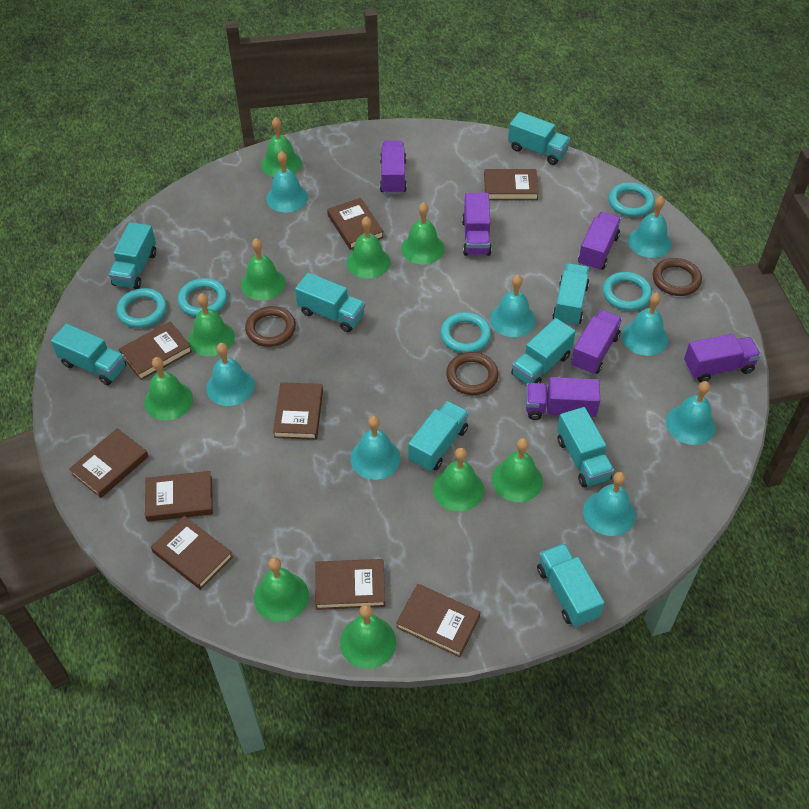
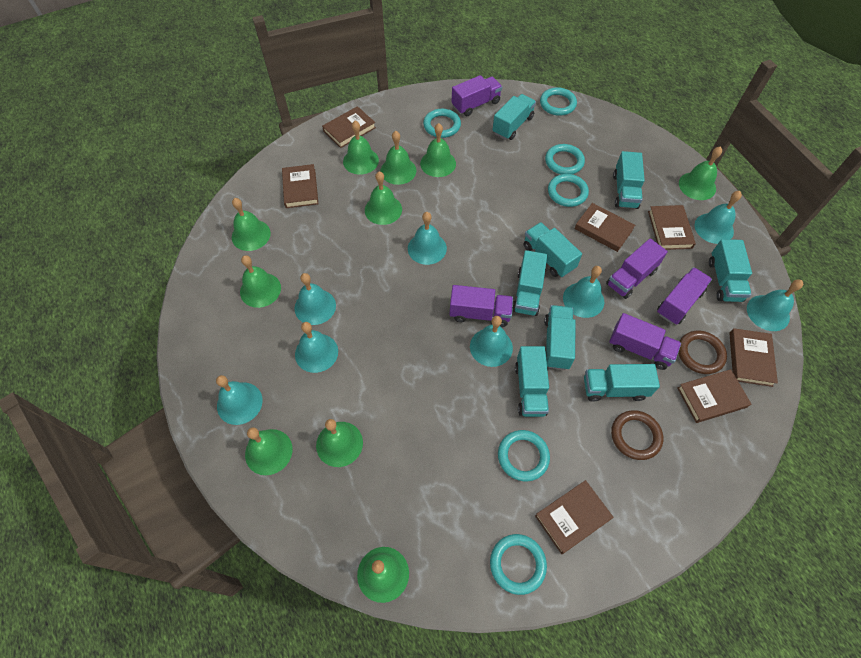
brown book: [69,428,149,498] [119,322,192,380] [145,471,213,522] [151,516,233,590] [273,382,323,440] [315,559,385,610] [327,198,384,250] [396,584,480,657] [484,169,539,200] = 9 -> [282,164,318,208] [322,106,376,148] [535,480,613,554] [574,203,635,252] [648,205,696,250] [677,369,751,423] [729,328,778,387] = 7
brown ring: [245,306,296,347] [446,352,499,395] [653,258,702,296] = 3 -> [611,410,663,460] [678,331,727,374] = 2
purple truck: [380,141,407,194] [462,193,492,256] [526,377,600,420] [571,310,622,375] [578,212,621,271] [684,334,761,382] = 6 -> [450,285,513,327] [452,75,502,116] [606,238,668,299] [609,313,681,370] [657,267,712,325] = 5
turquoise ring: [116,288,167,328] [178,278,227,317] [440,312,491,353] [602,272,652,311] [609,182,655,217] = 5 -> [423,109,461,138] [490,534,547,595] [498,430,550,481] [540,87,577,116] [545,144,585,174] [548,174,589,207] = 6
turquoise truck: [51,323,126,385] [109,222,156,289] [295,273,365,332] [408,401,469,471] [508,112,570,165] [511,318,576,384] [537,543,605,627] [552,263,589,326] [557,407,614,487] = 9 -> [492,94,536,140] [512,250,547,316] [515,346,549,417] [524,222,582,277] [544,305,576,370] [584,364,660,402] [613,151,645,209] [709,239,752,302] = 8

